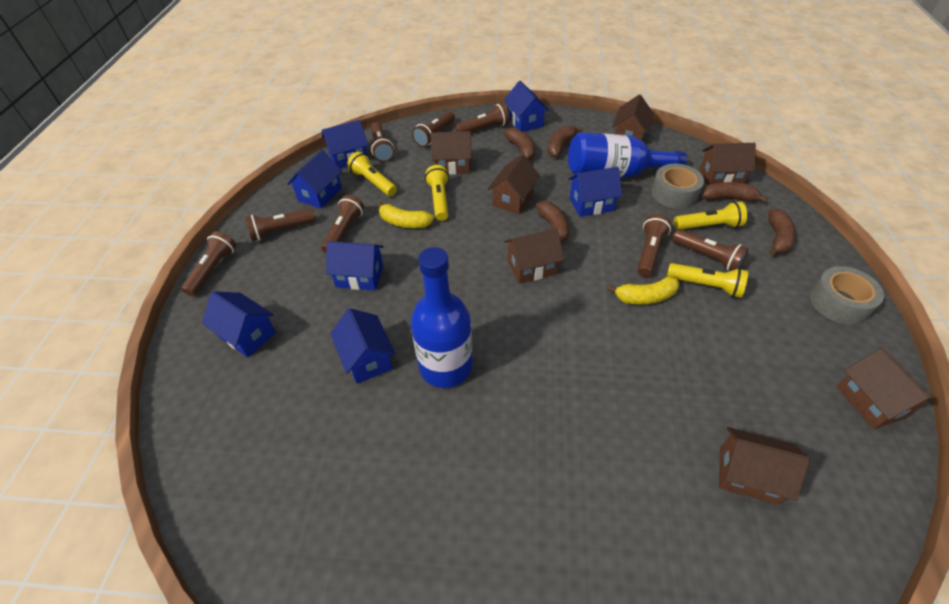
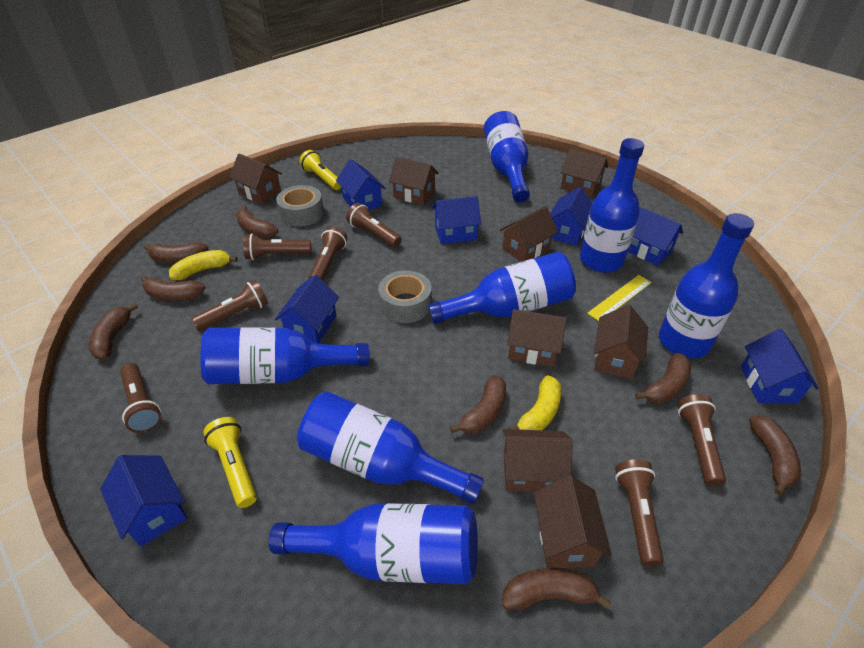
blue bottle: [411,247,473,388] [568,132,687,178] = 2 -> [200,327,370,384] [269,503,478,584] [297,391,484,504] [428,252,576,324] [484,111,530,203] [580,138,644,272] [659,213,754,358] = 7
brown banana: [504,128,536,160] [536,201,569,243] [548,125,583,157] [702,182,768,203] [769,209,796,256] = 5 -> [89,303,138,359] [141,276,206,301] [144,242,209,263] [236,205,278,238] [450,375,506,434] [502,568,611,610] [635,353,691,404] [749,415,801,495] = 8
brown flashlight: [181,231,236,296] [245,209,315,241] [321,195,364,253] [370,122,394,162] [412,111,455,147] [455,103,510,132] [637,214,671,277] [672,229,748,271] = 8 -> [120,363,161,433] [191,280,268,331] [243,234,311,260] [309,226,347,281] [346,203,402,248] [615,459,664,566] [678,394,726,486] = 7
brown house: [430,131,472,175] [488,154,540,214] [504,228,564,284] [612,94,654,141] [699,143,756,185] [719,427,810,505] [837,348,934,429] = 7 -> [229,153,282,204] [389,157,439,205] [500,206,558,262] [503,429,573,492] [507,309,567,367] [534,475,612,568] [560,148,608,198] [594,305,648,379] = 8
yellow flashlight: [347,152,397,196] [425,165,449,221] [667,263,748,298] [674,201,747,229] = 4 -> [203,417,257,508] [299,150,341,190] = 2
yellow ruler: none = 0 -> [587,275,652,321] = 1

